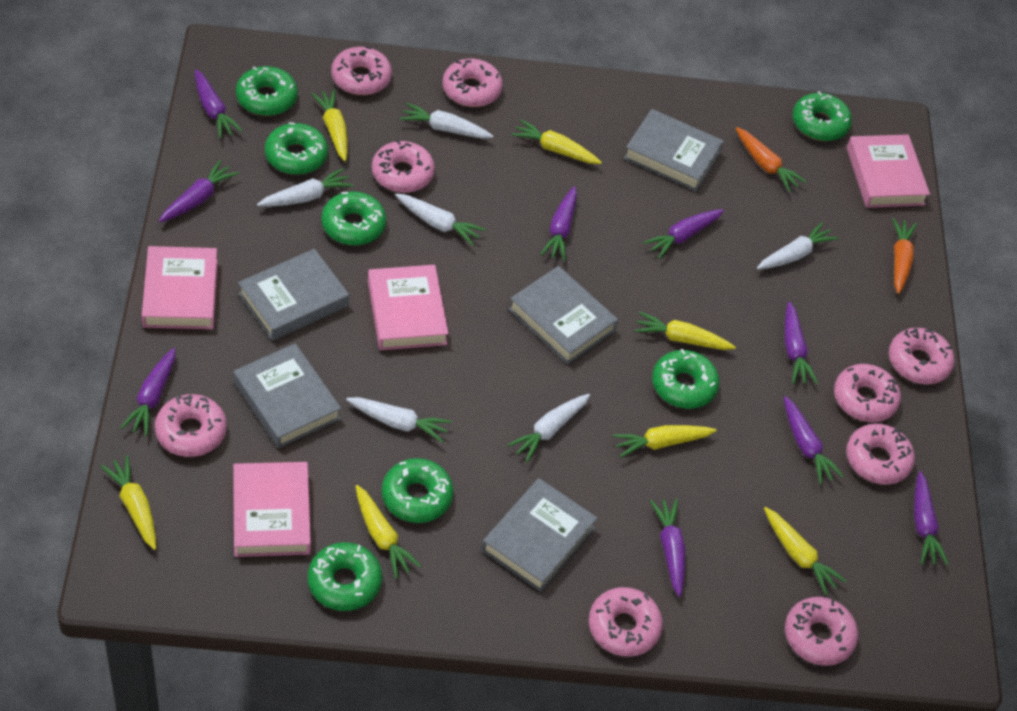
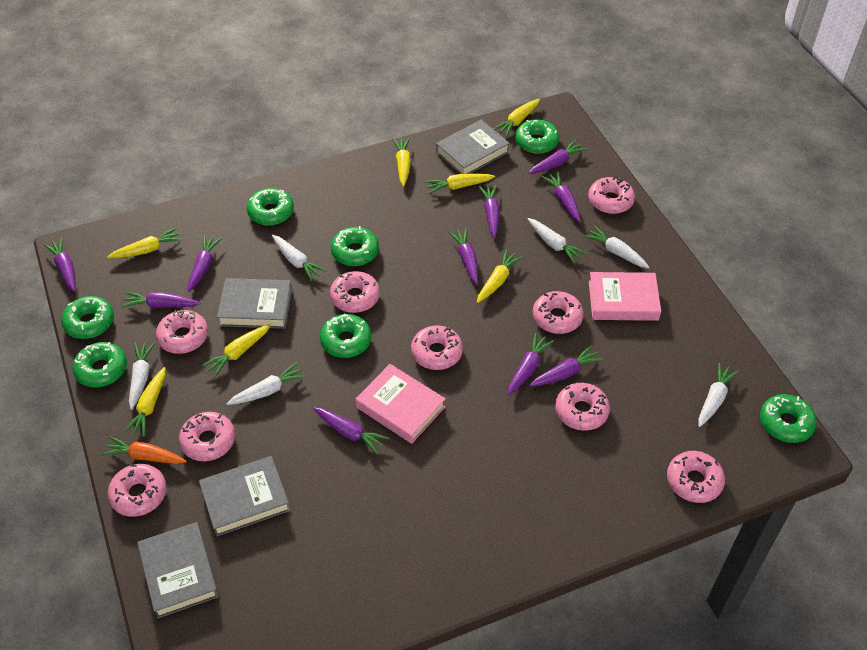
grey book: [234,343,341,448] [238,249,349,341] [481,478,597,592] [509,266,618,364] [624,109,724,191] = 5 -> [137,522,219,618] [199,456,290,537] [217,278,292,329] [436,120,510,174] = 4
orange carrot: [735,127,807,192] [892,218,917,294] = 2 -> [101,436,187,464] = 1
pink book: [142,246,218,329] [233,462,311,557] [368,265,449,350] [847,134,930,208] = 4 -> [355,364,445,444] [589,272,661,321] = 2
purple carrot: [120,348,175,436] [159,160,239,222] [195,69,243,139] [540,186,577,261] [643,209,724,259] [650,499,685,597] [784,396,844,485] [785,302,818,384] [914,471,949,565] = 9 -> [44,238,76,291] [121,292,200,308] [188,235,222,292] [313,407,389,454] [449,228,478,285] [478,185,500,238] [508,333,554,395] [529,140,587,174] [530,346,603,387] [542,172,581,222] = 10

